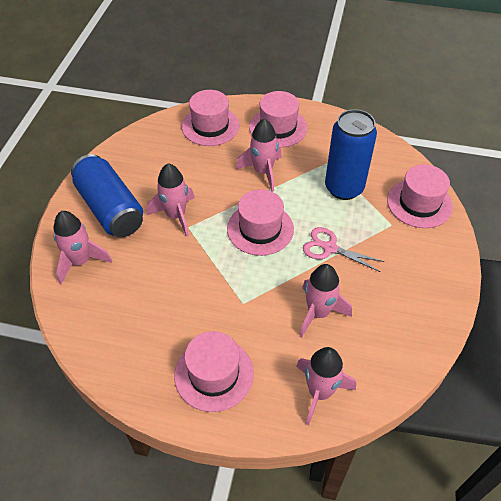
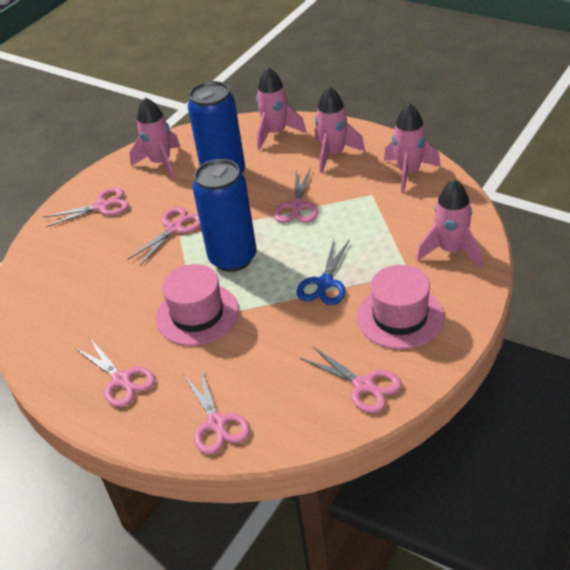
blue scissors: none = 0 -> [297,239,350,305] = 1
pink hat: [174,331,254,412] [182,90,240,146] [227,189,294,256] [249,91,307,148] [387,164,453,228] = 5 -> [156,264,239,346] [357,265,444,349] = 2
pink scissors: [303,227,385,272] = 1 -> [44,188,129,227] [75,337,155,407] [128,207,201,266] [183,369,250,454] [274,168,318,223] [300,346,402,413] = 6

